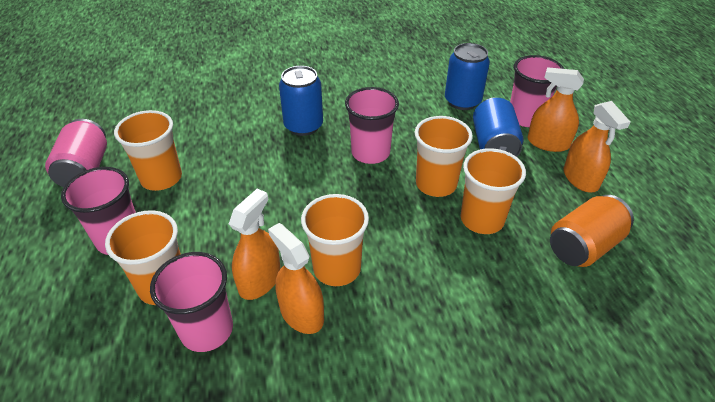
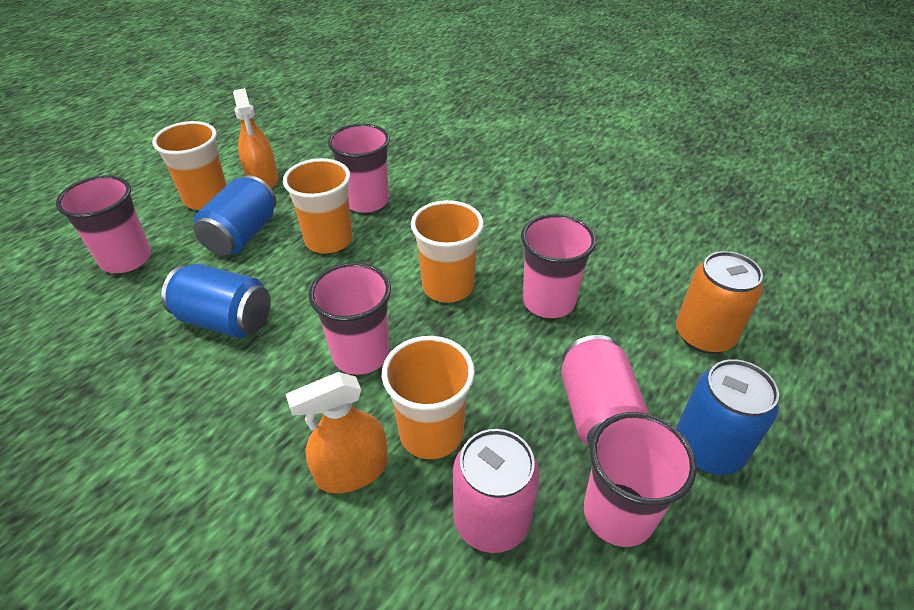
orange cup: [105,210,181,305] [114,110,182,191] [301,194,369,286] [415,116,473,197] [460,148,526,234] = 5 -> [152,121,227,210] [283,158,352,253] [382,336,475,459] [411,200,484,303] = 4
orange spray bottle: [229,189,281,300] [268,223,324,334] [528,67,584,152] [564,101,630,193] = 4 -> [233,88,278,189] [286,372,388,493] = 2
pink can: [45,119,107,187] = 1 -> [453,429,540,553] [561,335,649,446] = 2
pink cup: [61,167,136,255] [150,252,233,352] [345,87,399,164] [510,55,564,127] = 4 -> [56,175,151,273] [308,262,391,375] [328,123,390,213] [521,214,596,318] [583,412,697,547] = 5

